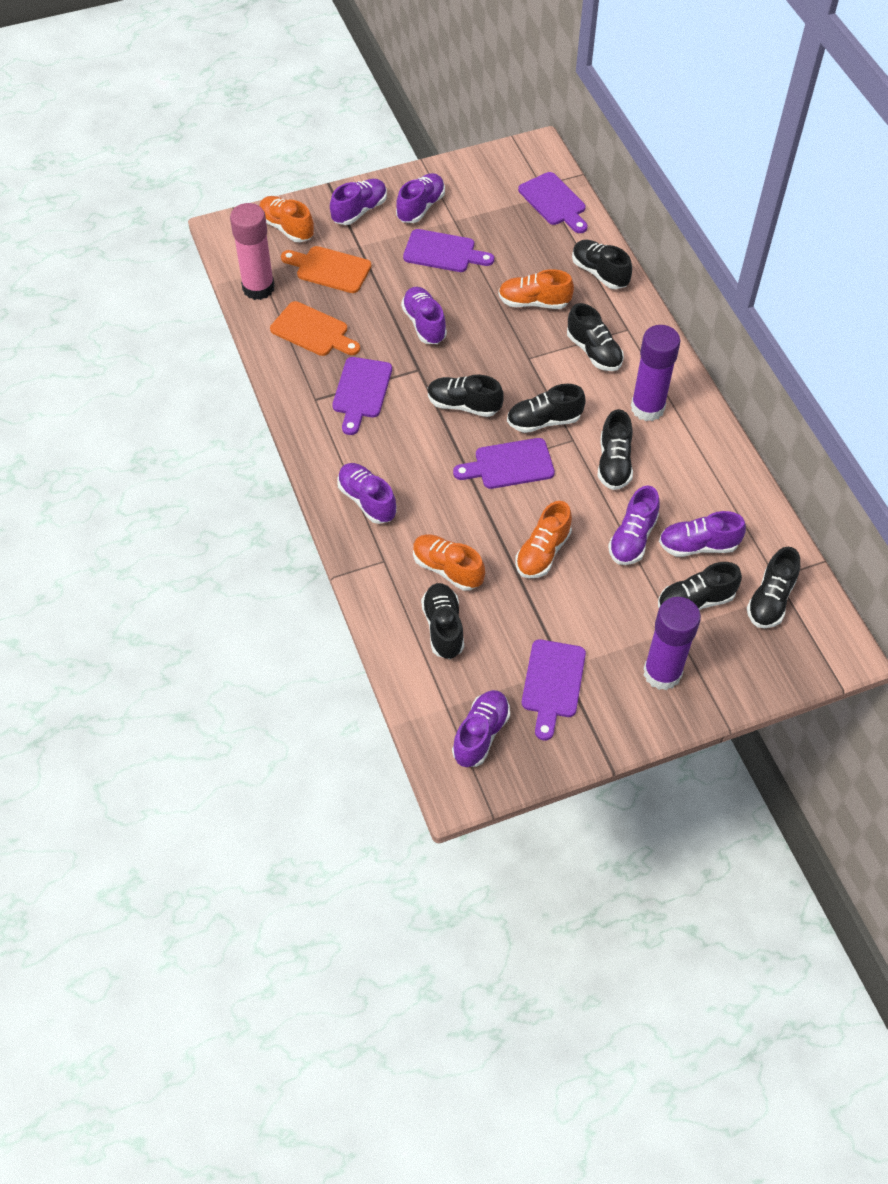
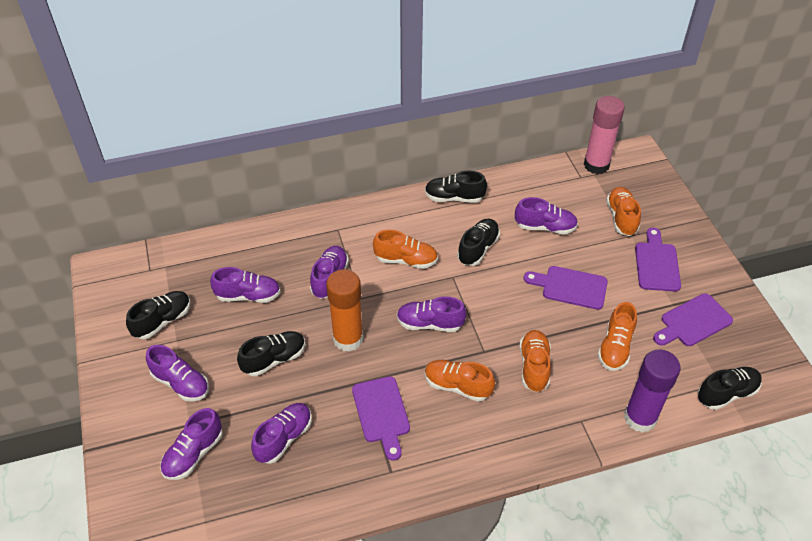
black shoe: [421,583,464,659] [428,375,504,417] [507,384,585,433] [567,303,624,371] [572,240,632,289] [598,409,633,490] [658,562,742,610] [747,547,800,628] = 8 -> [126,291,191,339] [237,331,305,376] [425,171,487,203] [457,218,500,266] [698,367,762,410] = 5
orange cutting board: [270,301,360,356] [281,246,371,293] = 2 -> none = 0
orange glue stick: none = 0 -> [326,269,363,352] = 1
orange shoe: [260,196,314,242] [413,534,485,591] [498,269,574,309] [515,501,572,578] = 4 -> [373,230,438,269] [425,360,495,402] [519,330,551,392] [598,302,637,371] [606,187,641,236] = 5
purple cutting board: [332,357,392,435] [403,229,494,272] [453,438,555,489] [518,172,588,233] [522,639,586,740] = 5 -> [352,376,410,461] [524,266,608,310] [635,228,681,292] [653,293,733,346] = 4
purple glue stick: [631,325,680,421] [644,597,701,690] = 2 -> [624,349,680,433] = 1

